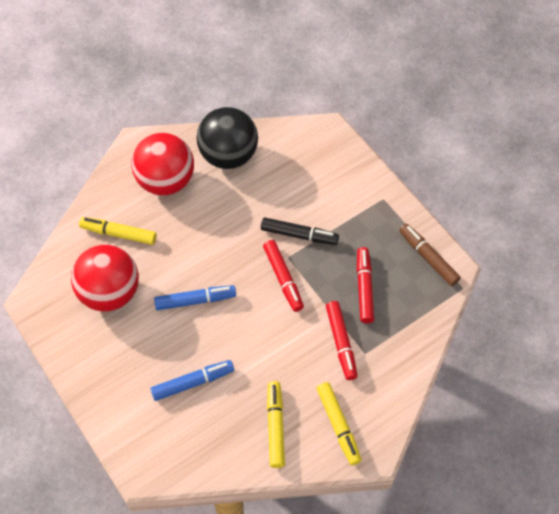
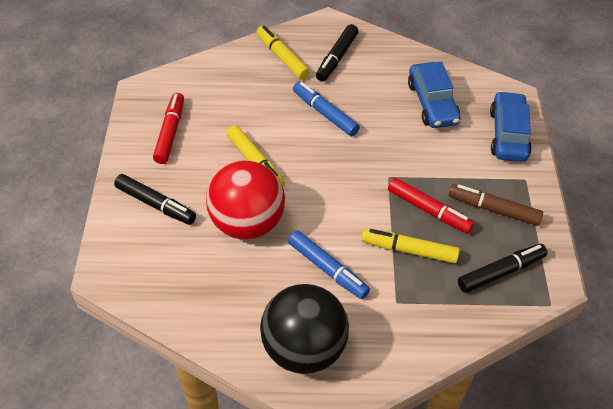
black marker: [261,218,339,245] = 1 -> [114,174,196,225] [316,24,358,82] [458,244,547,293] = 3
blue car: none = 0 -> [408,62,461,128] [490,91,532,162] = 2
red ball: [71,245,139,311] [131,133,194,195] = 2 -> [206,161,285,239] = 1
red marker: [263,240,304,312] [326,301,358,380] [357,247,374,323] = 3 -> [153,93,184,164] [388,177,474,234] = 2

